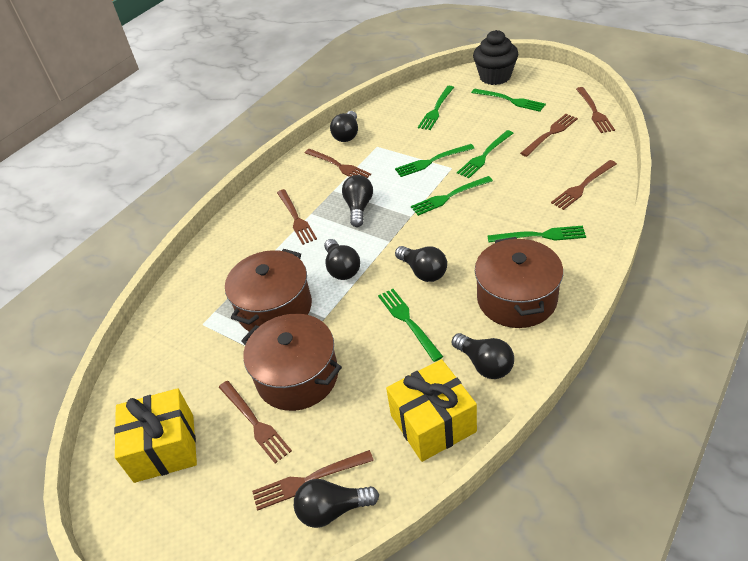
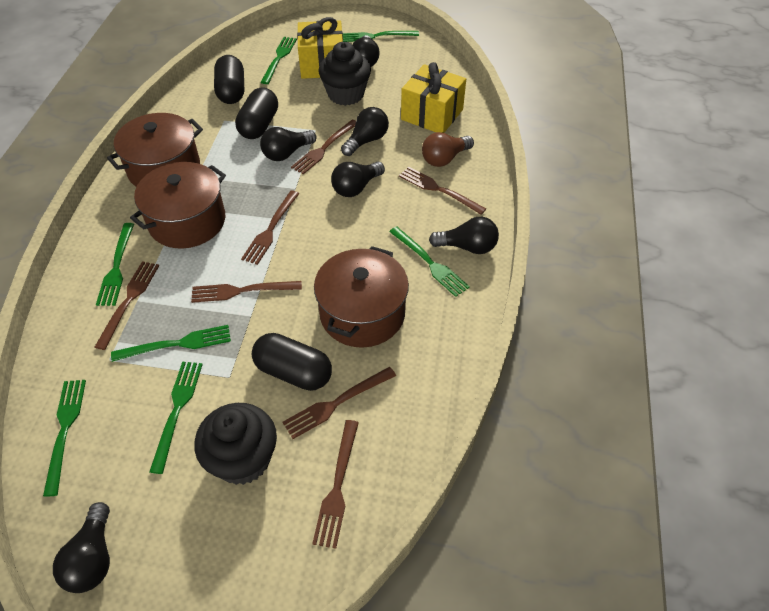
black capsule: none = 0 -> [214,55,244,104] [235,87,278,139] [252,333,332,391] = 3
black cupcake: [473,30,518,85] = 1 -> [195,403,277,485] [319,42,371,106] = 2
brown light bulb: none = 0 -> [422,132,474,167] = 1

